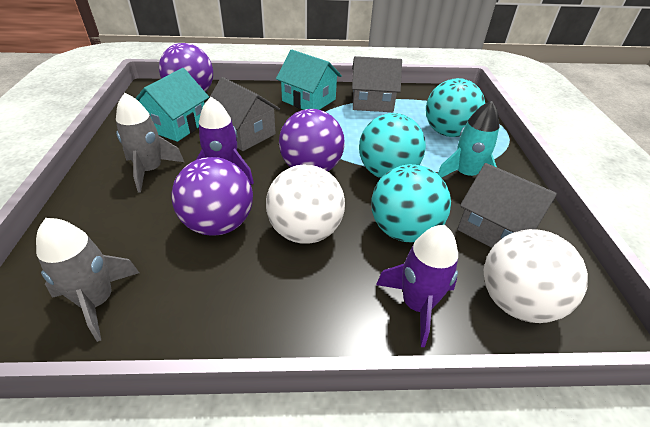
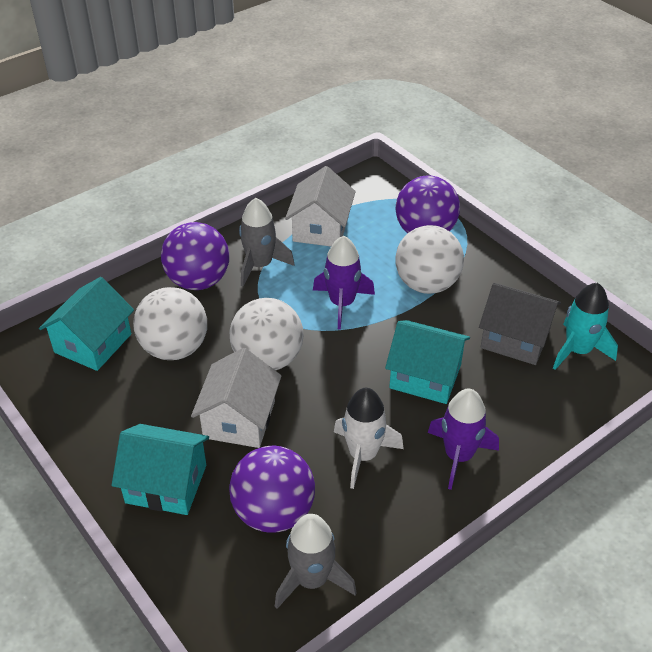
grey house: [209,77,280,151] [352,56,402,112] [457,163,557,248] = 3 -> [479,283,561,365] = 1
turquoise ball: [359,113,426,178] [372,164,451,242] [426,78,485,137] = 3 -> none = 0
turquoise house: [135,68,209,142] [276,49,342,110] = 2 -> [39,277,134,371] [112,424,209,515] [385,320,470,404] = 3
white ball: [266,164,345,244] [484,229,588,323] = 2 -> [133,287,207,360] [230,298,303,370] [395,225,464,294] = 3
white house: none = 0 -> [191,348,282,448] [285,166,356,246] = 2
white rocket: none = 0 -> [334,388,404,489] = 1

